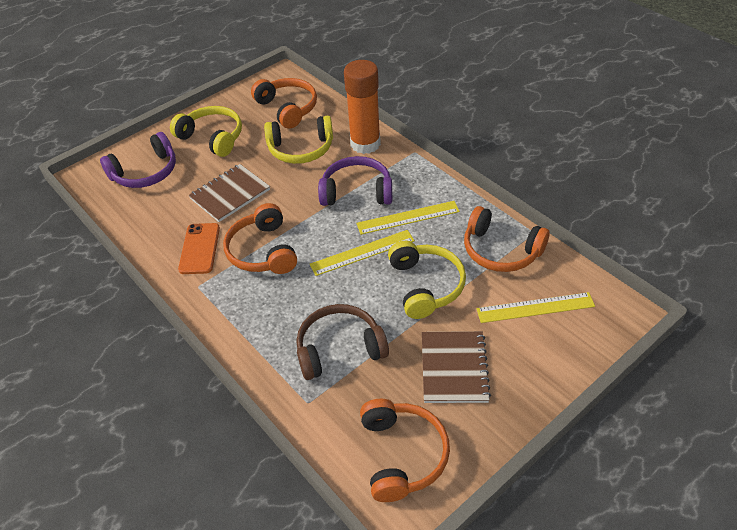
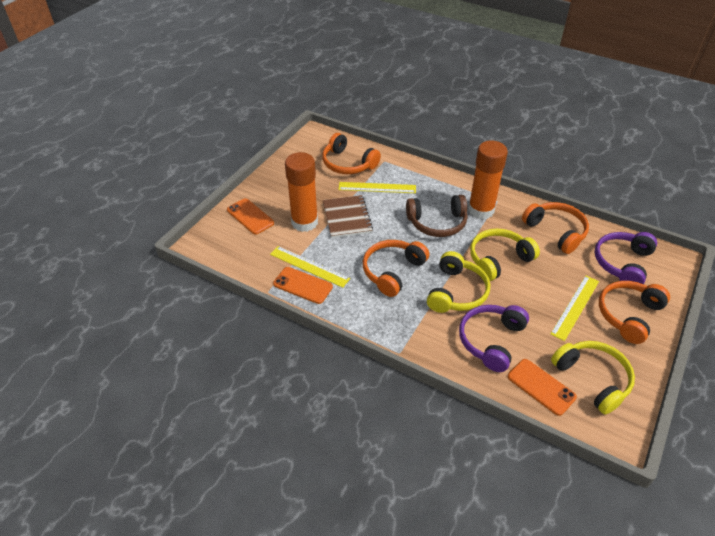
brown notebook: [188,164,270,222] [422,331,491,403] = 2 -> [323,195,373,238] = 1
orange glue stick: [344,60,381,154] = 1 -> [285,152,318,232] [468,140,508,219] = 2
orange phone: [178,223,220,274] = 1 -> [227,198,274,235] [273,267,333,304] [508,359,577,416] = 3

